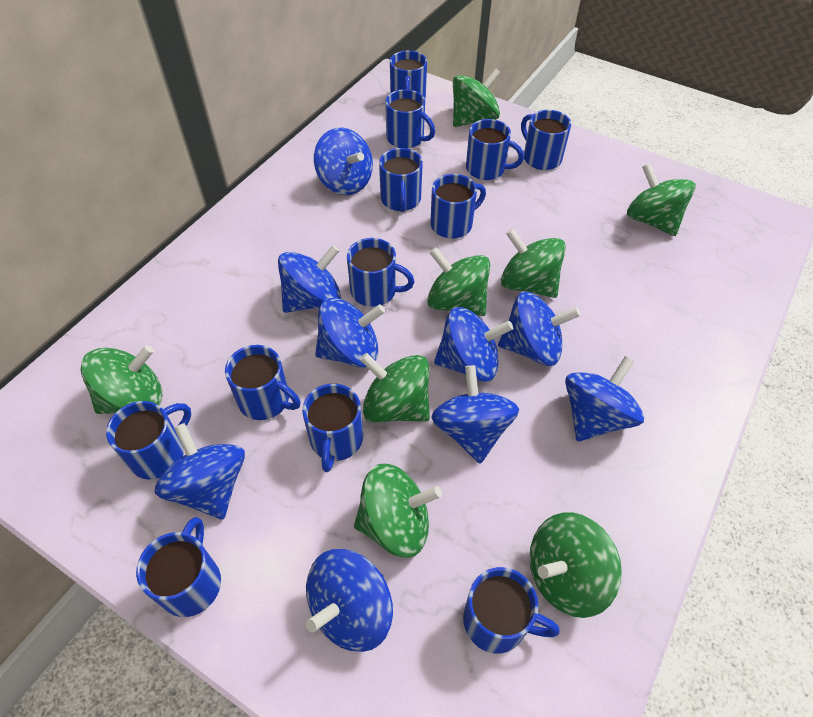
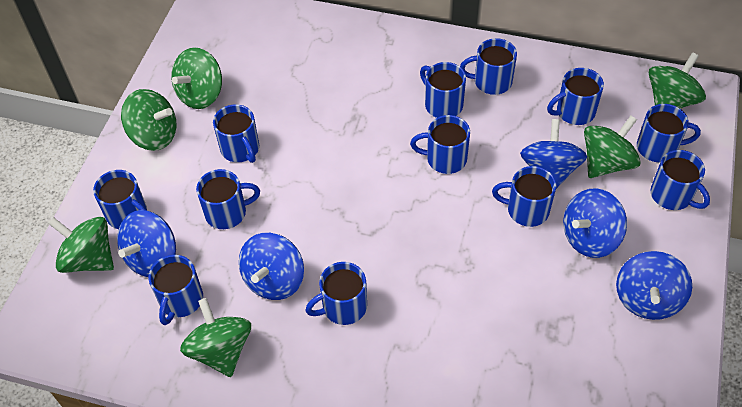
blue spinning top: [155,423,245,520] [278,245,341,313] [306,549,393,652] [314,128,373,195] [315,298,385,368] [431,365,519,463] [434,307,513,382] [498,292,581,366] [565,356,644,441] = 9 -> [117,210,176,277] [239,233,304,300] [520,119,587,189] [563,188,627,258] [616,251,692,320] = 5
green spinning top: [81,345,162,414] [354,464,442,558] [360,353,430,422] [427,247,490,316] [453,68,500,127] [501,228,566,298] [529,513,622,618] [627,163,695,236] = 8 -> [48,217,114,273] [121,89,177,151] [171,48,222,109] [180,298,251,377] [584,116,641,178] [649,52,706,108] = 6

